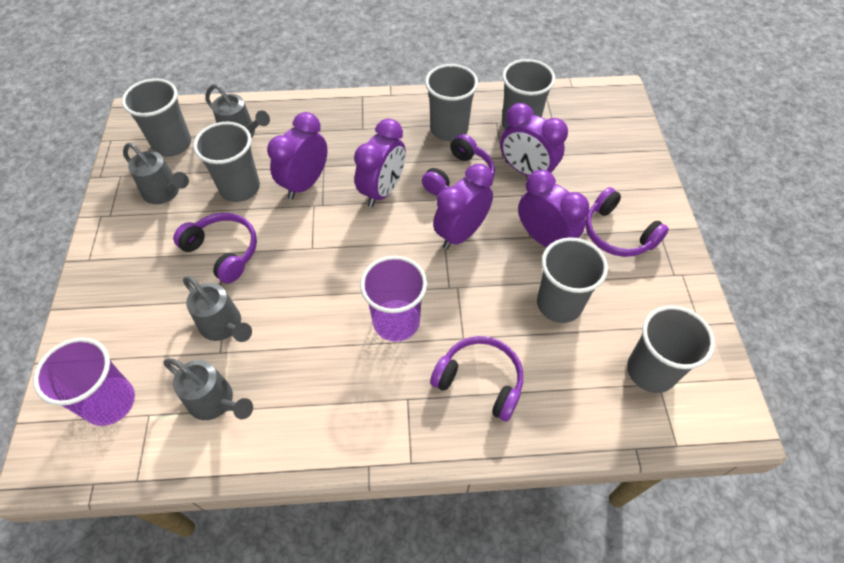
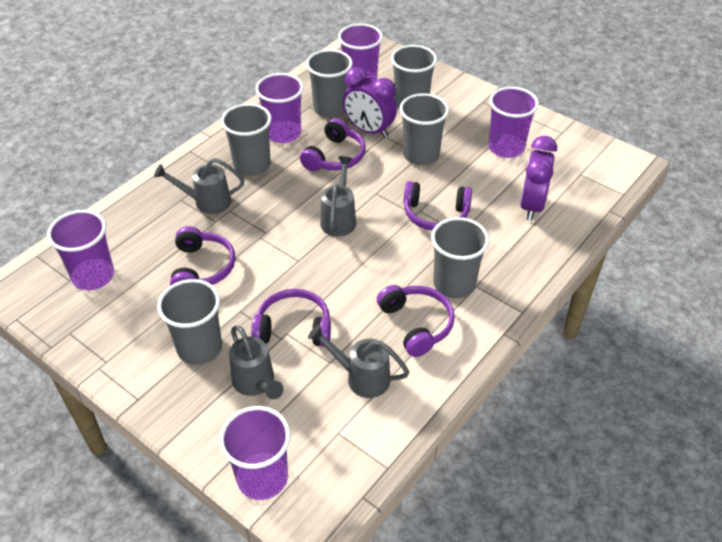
purple clock: [267,112,328,199] [354,118,406,207] [433,164,493,249] [500,103,568,176] [518,170,589,247] = 5 -> [343,67,397,138] [520,136,557,221] = 2
purple cup: [33,337,135,426] [360,256,427,342] = 2 -> [47,210,114,290] [219,406,291,500] [255,73,304,143] [338,23,383,87] [488,87,539,158] = 5
purple headphones: [173,213,257,283] [422,134,495,196] [430,336,523,421] [585,187,669,257] = 4 -> [170,226,236,286] [251,289,331,347] [300,118,366,171] [377,285,455,357] [404,181,472,231] = 5

